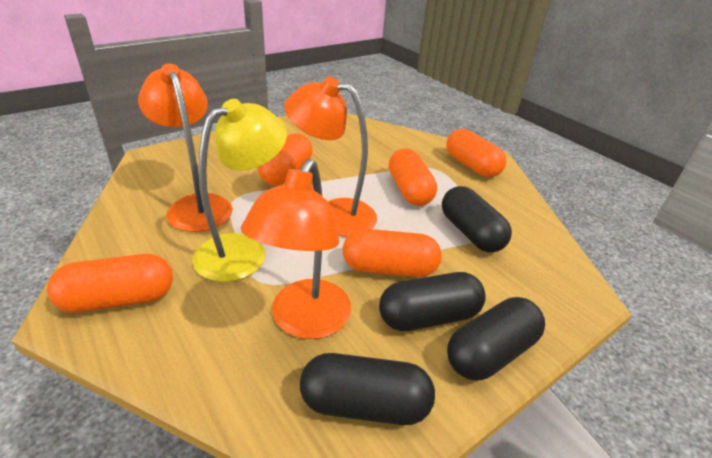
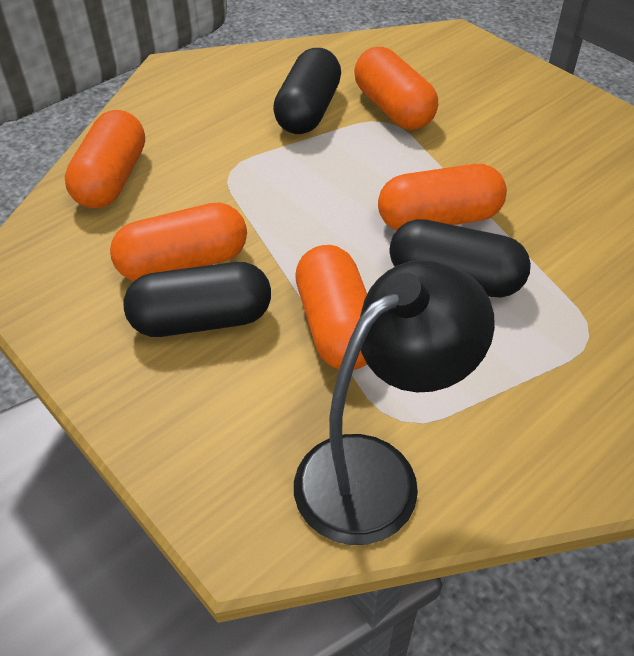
black capsule: [300,353,435,425] [379,272,486,331] [442,186,512,253] [447,297,545,380] = 4 -> [123,262,271,337] [273,48,341,134] [389,219,531,298] = 3
black lamp: none = 0 -> [294,260,495,545] = 1
orange lamp: [138,63,233,232] [241,159,351,339] [284,77,377,237] = 3 -> none = 0
yellow lamp: [192,99,287,282] = 1 -> none = 0

